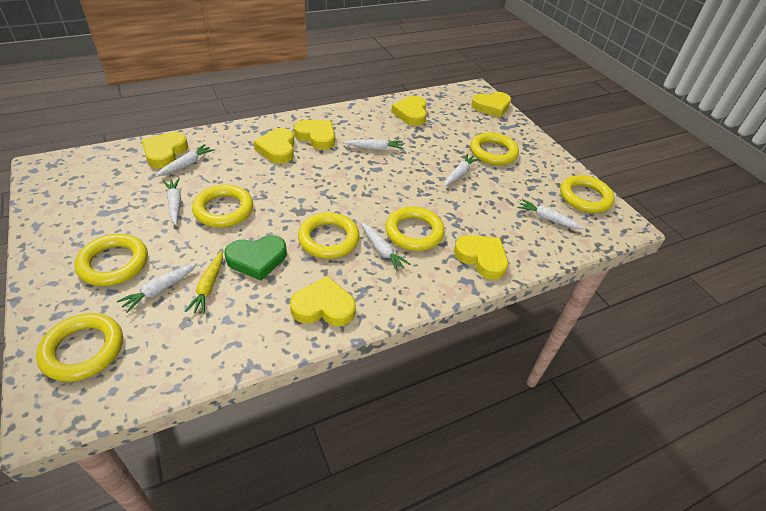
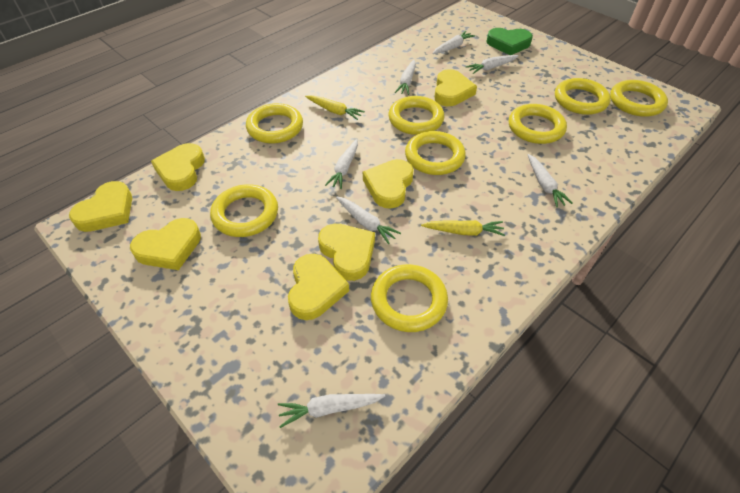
yellow carrot: [185,251,223,314] = 1 -> [305,95,365,120] [421,220,505,236] = 2
yellow ring: [36,313,123,382] [75,234,148,286] [192,184,253,227] [298,212,360,259] [386,206,445,251] [470,132,519,165] [560,175,615,213] = 7 -> [210,184,278,237] [246,103,303,143] [371,264,448,332] [388,96,444,135] [405,131,466,175] [509,104,567,144] [555,78,611,115] [610,80,668,117] = 8

